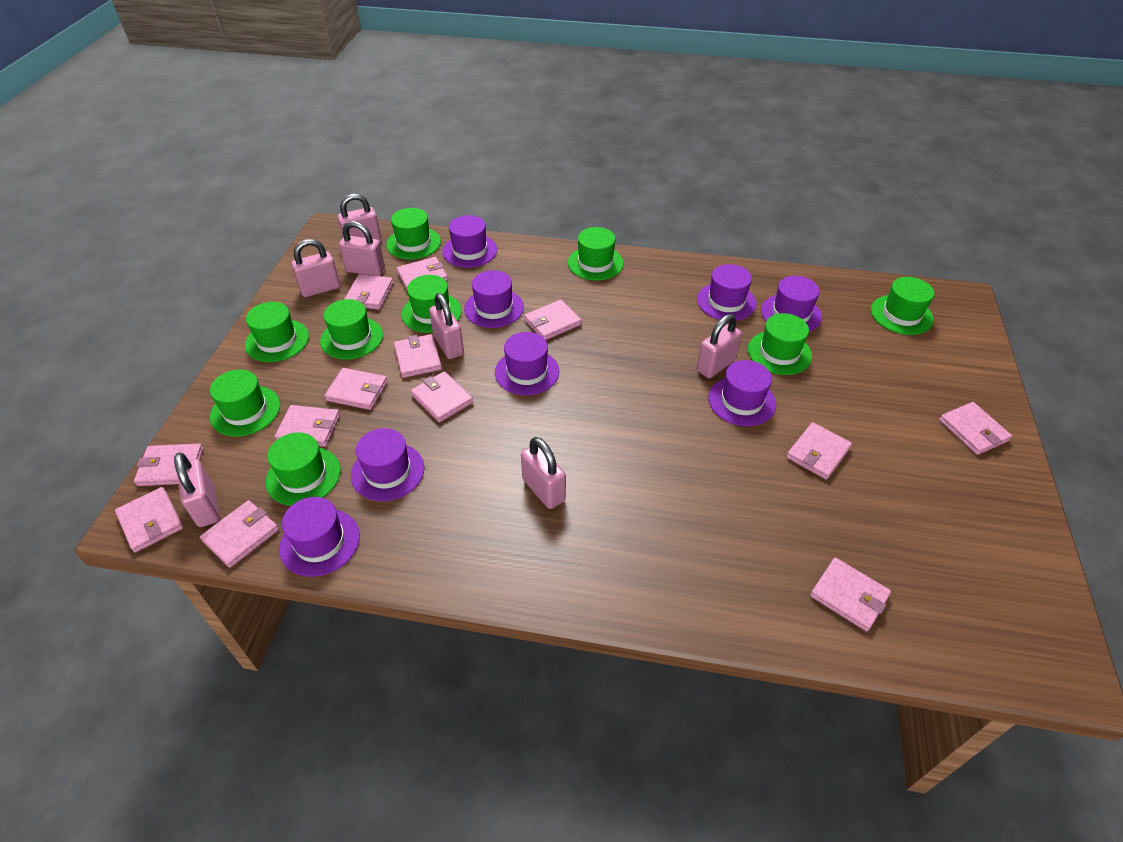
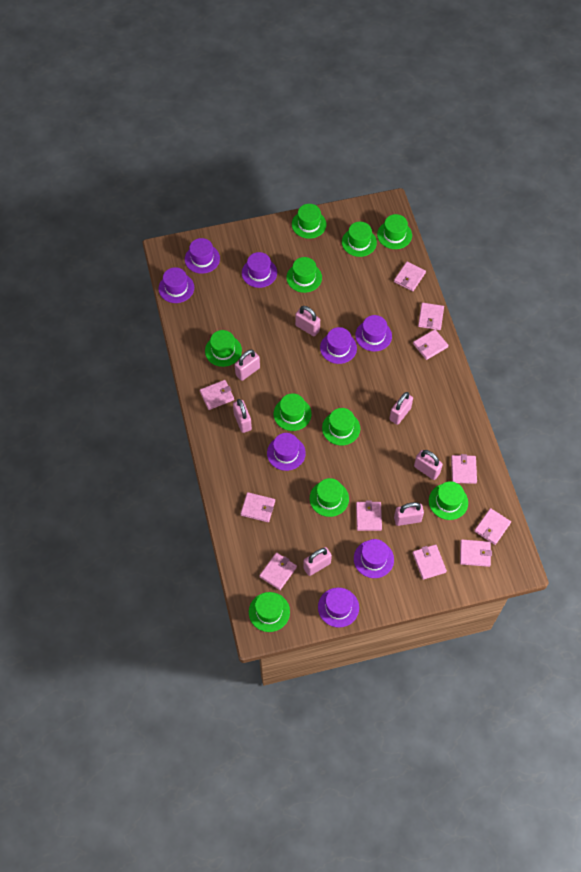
green hat: [210,369,280,437] [245,302,309,362] [266,432,341,506] [320,299,383,359] [386,208,441,259] [401,275,462,333] [568,227,624,281] [748,313,812,375] [871,277,934,335] = 9 -> [205,330,242,367] [249,592,290,632] [274,393,312,431] [286,257,322,293] [292,204,326,239] [310,478,349,517] [322,408,360,446] [342,222,377,257] [377,214,412,249] [429,481,468,520] = 10
pink wallet: [115,487,183,553] [134,443,203,486] [200,500,279,568] [275,405,340,447] [324,368,388,410] [345,274,393,310] [394,334,442,378] [396,257,448,290] [411,371,473,422] [524,300,582,340] [786,422,852,480] [810,557,891,632] [939,402,1012,455] = 13 -> [200,380,234,410] [241,492,275,522] [259,552,297,590] [356,501,382,531] [394,261,426,291] [413,329,448,360] [413,545,447,580] [418,303,444,330] [451,454,477,484] [460,540,492,567] [474,508,511,545] = 11

